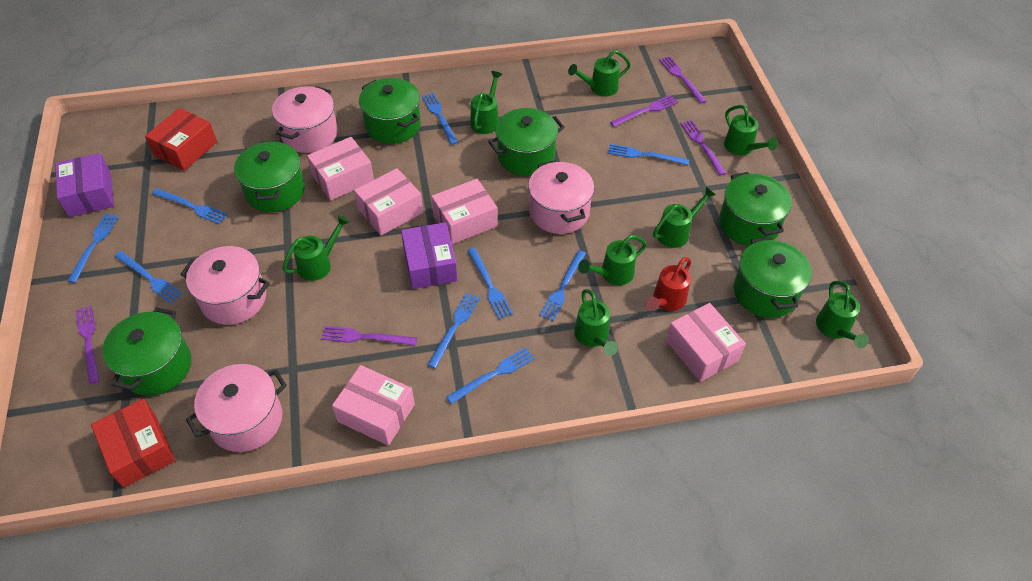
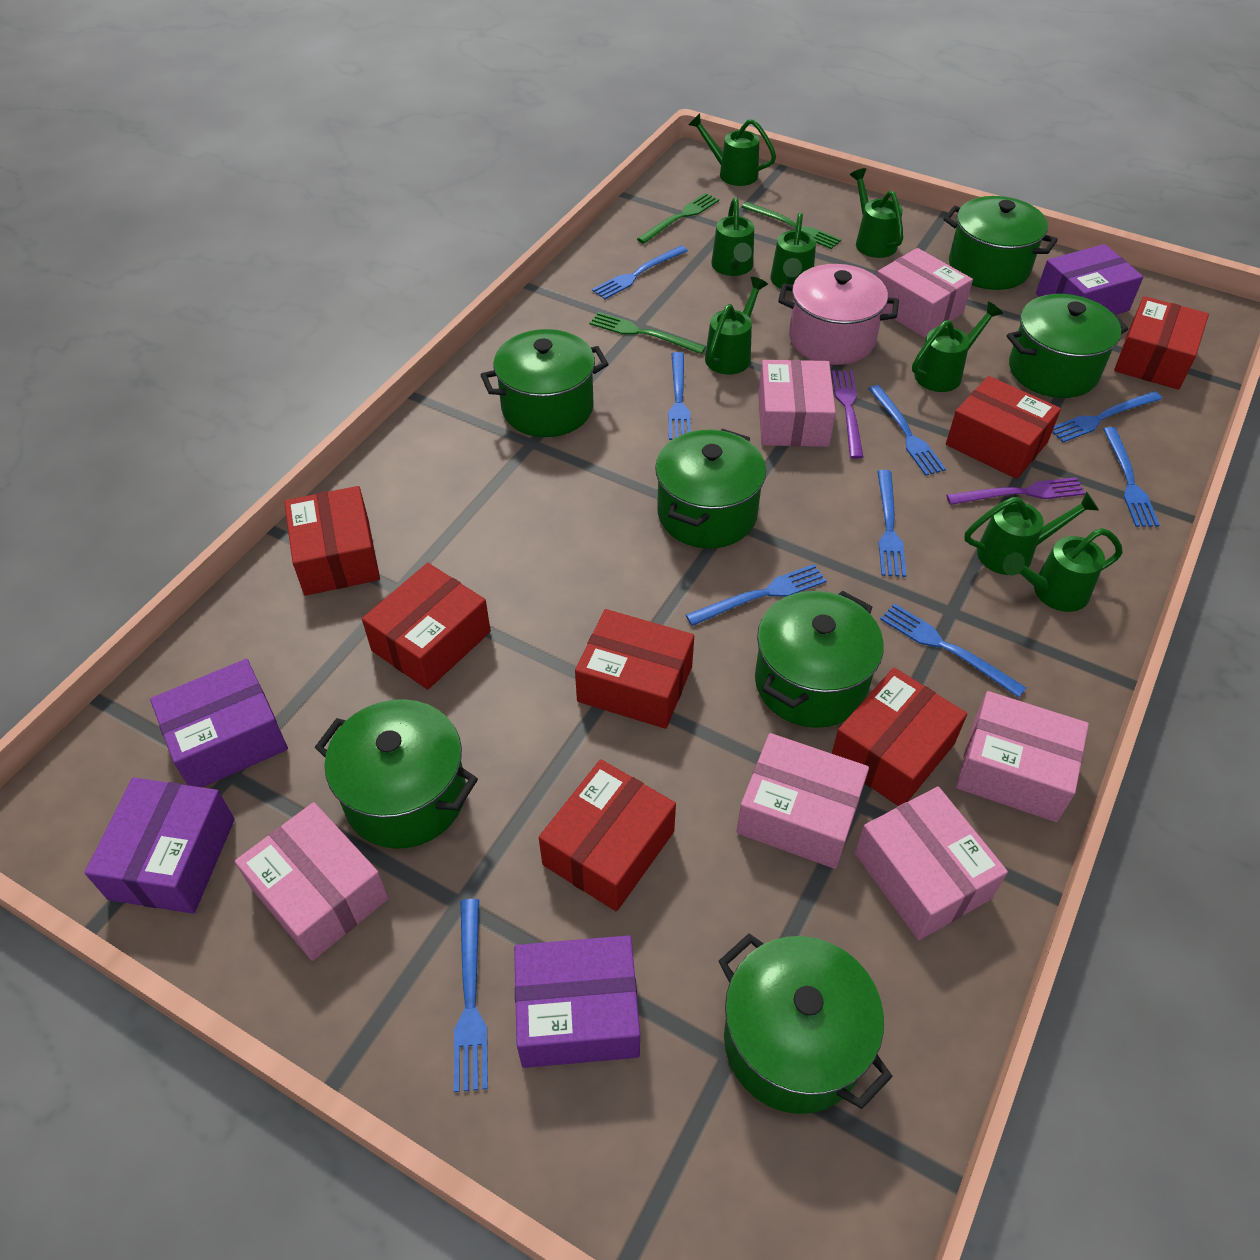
green fork: none = 0 -> [590,312,706,354] [637,193,719,244] [742,202,841,249] = 3
green pot: [102,307,192,396] [234,140,305,212] [359,78,421,144] [488,108,565,176] [719,172,792,246] [734,237,812,318] = 6 -> [315,699,478,849] [481,329,609,437] [655,429,766,549] [719,933,893,1114] [755,591,884,728] [943,196,1058,290] [1007,294,1128,398] = 7
pink box: [307,137,374,201] [332,365,415,446] [354,168,423,235] [431,179,498,244] [666,303,746,382] = 5 -> [235,802,389,961] [737,733,869,869] [758,360,836,447] [855,787,1008,940] [877,248,973,338] [956,691,1089,822] = 6
pink pot: [180,246,269,325] [186,364,287,452] [272,86,338,153] [528,160,594,234] = 4 -> [778,264,899,365] = 1
purple box: [55,153,114,217] [401,222,457,289] = 2 -> [85,777,235,914] [150,659,288,788] [514,935,640,1068] [1036,244,1144,315] = 4
purple fork: [75,305,100,384] [321,326,417,346] [610,95,678,127] [659,56,706,104] [680,120,726,176] = 5 -> [832,370,863,459] [946,477,1086,505] = 2
red box: [91,399,176,488] [145,108,217,171] = 2 -> [284,486,380,596] [362,563,491,690] [539,759,676,911] [575,609,694,729] [832,668,967,806] [946,376,1061,479] [1114,296,1209,390] = 7
red watering can: [645,257,691,311] = 1 -> none = 0

